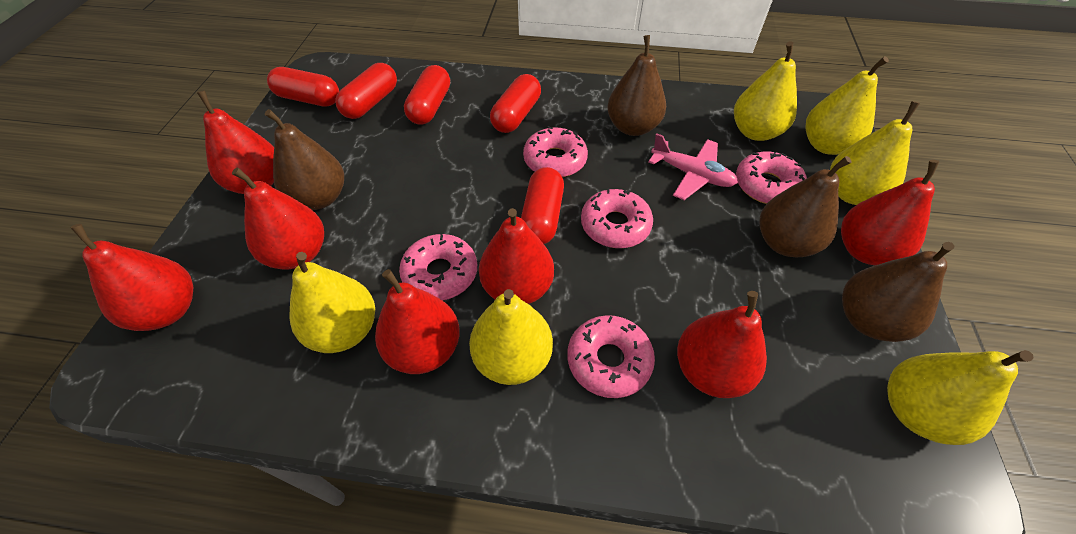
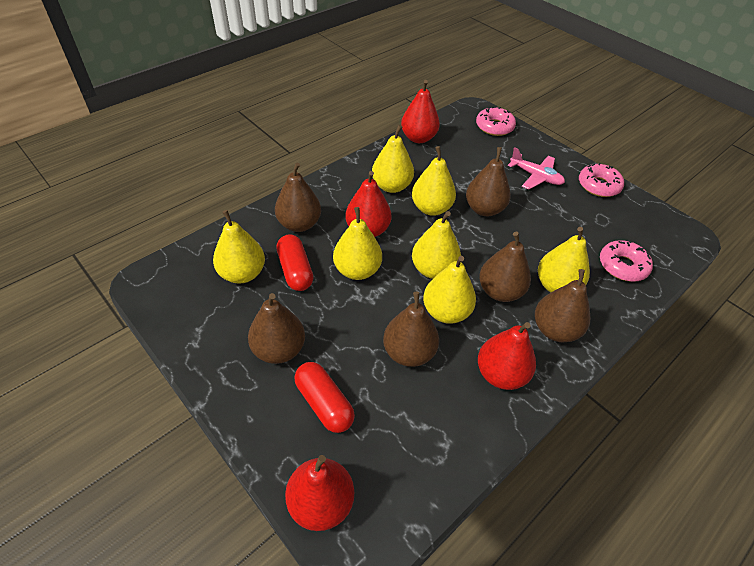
brown pear: [265,109,344,210] [607,35,666,136] [760,156,852,257] [842,242,954,342] = 4 -> [248,293,305,364] [275,163,321,232] [383,292,439,367] [466,147,511,216] [479,232,531,302] [535,269,590,342] = 6
pink donut: [399,234,477,300] [523,126,588,177] [567,315,655,398] [581,188,653,248] [736,151,807,204] = 5 -> [476,107,516,136] [579,163,624,197] [600,240,653,282] = 3
red capsule: [267,67,339,107] [335,63,397,119] [404,65,450,125] [490,74,541,133] [521,167,564,244] = 5 -> [277,234,314,291] [295,362,355,433] = 2
red pear: [70,224,194,331] [197,91,274,194] [232,168,324,269] [375,269,460,374] [479,208,554,304] [677,291,767,398] [841,160,939,265] = 7 -> [285,455,354,531] [346,171,391,237] [401,80,440,143] [478,322,536,390] = 4
yellow pear: [290,252,375,353] [469,289,553,385] [734,41,797,141] [805,56,889,155] [830,101,920,205] [887,350,1034,445] = 6 -> [213,210,265,283] [333,207,382,280] [372,125,414,193] [412,146,456,216] [412,211,461,279] [423,256,476,324] [538,227,590,293] = 7

